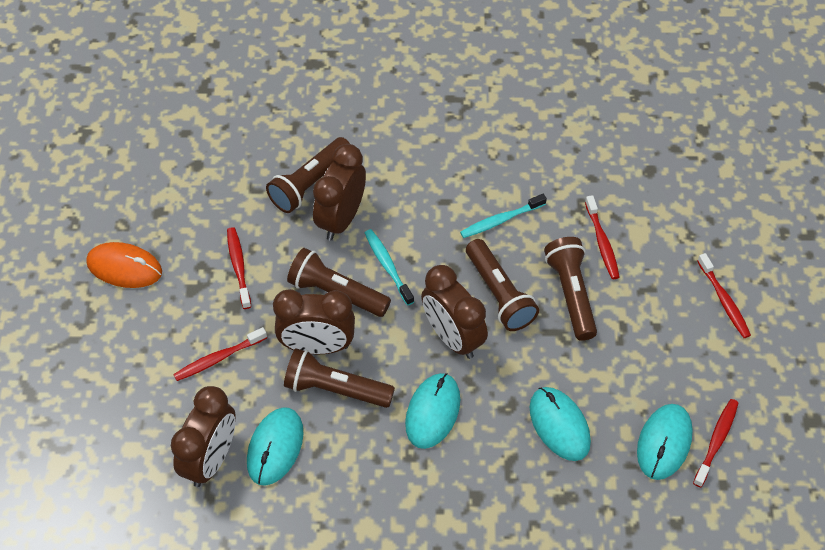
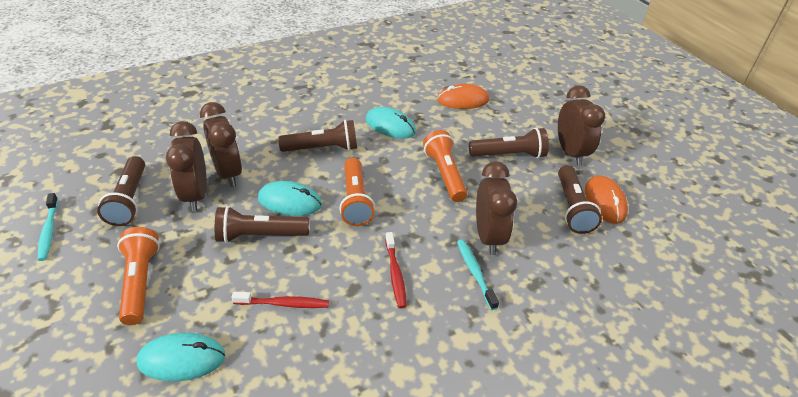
orange flashlight: none = 0 -> [117,227,160,325] [339,158,375,226] [423,130,467,202] = 3
orange mouse: [86,242,162,288] = 1 -> [437,84,489,109] [585,175,628,224] = 2
red toothbrush: [173,327,267,381] [227,227,251,309] [585,195,619,279] [693,399,738,487] [697,253,751,338] = 5 -> [232,292,329,308] [385,232,407,308] = 2
turquoise mouse: [247,407,303,486] [405,373,460,449] [530,387,591,461] [637,404,693,480] = 4 -> [137,332,225,381] [258,181,322,216] [366,107,416,139] = 3

